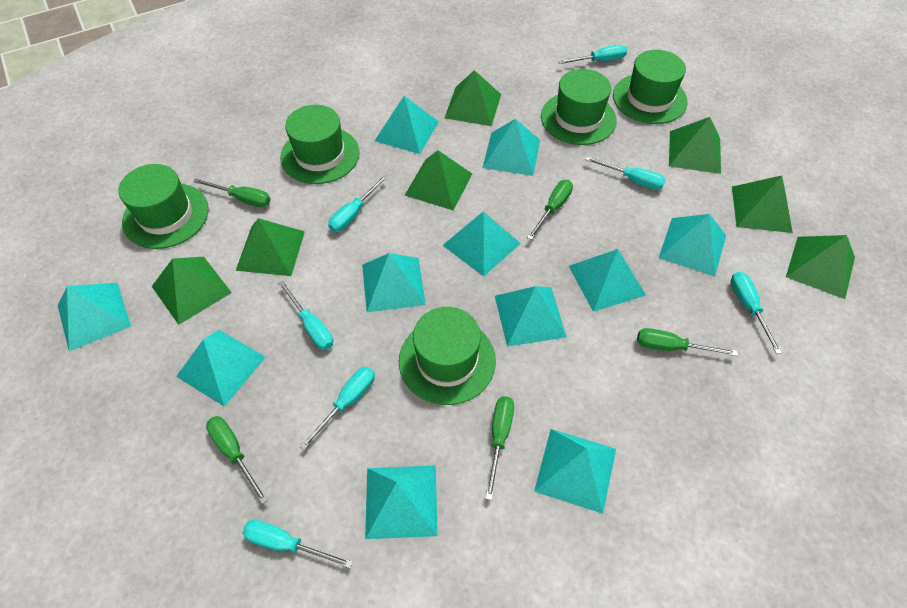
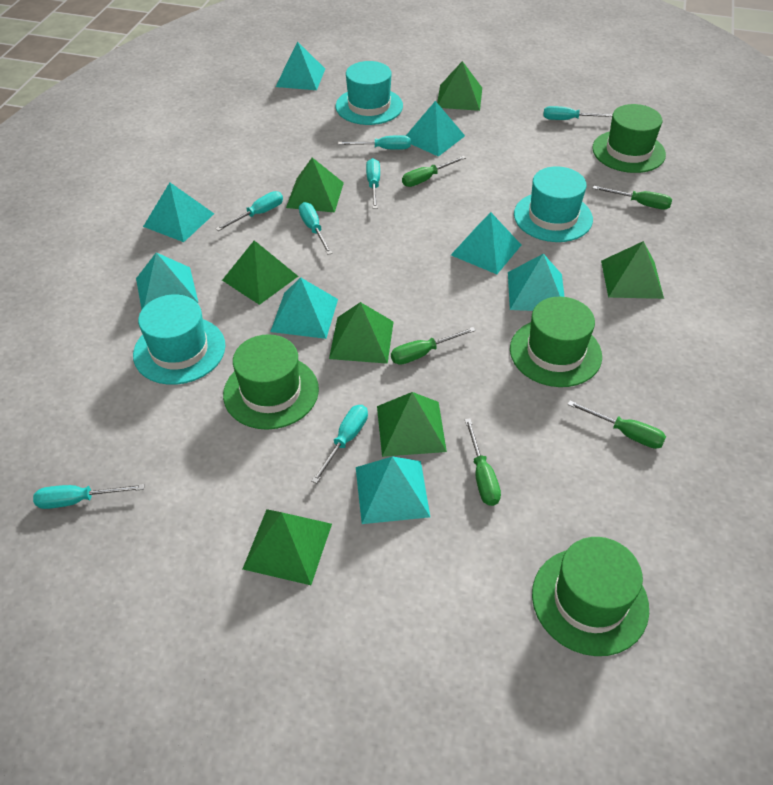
green hat: [119,164,209,249] [280,105,360,184] [399,307,496,405] [541,69,617,145] [613,50,688,124] = 5 -> [223,334,319,430] [510,297,602,387] [532,537,649,656] [592,104,666,173] = 4
turquoise hat: none = 0 -> [133,294,225,385] [336,61,403,125] [514,166,593,242] = 3
turquoise pyramid: [58,283,131,352] [176,330,266,406] [362,253,426,312] [365,466,438,539] [375,96,439,154] [443,212,521,277] [483,119,540,176] [495,286,567,347] [534,429,616,514] [569,249,646,312] [659,214,726,277] = 11 -> [136,252,199,309] [143,183,214,242] [270,277,338,339] [276,42,325,90] [356,456,430,524] [406,101,465,157] [451,212,521,274] [508,254,565,311] = 8

